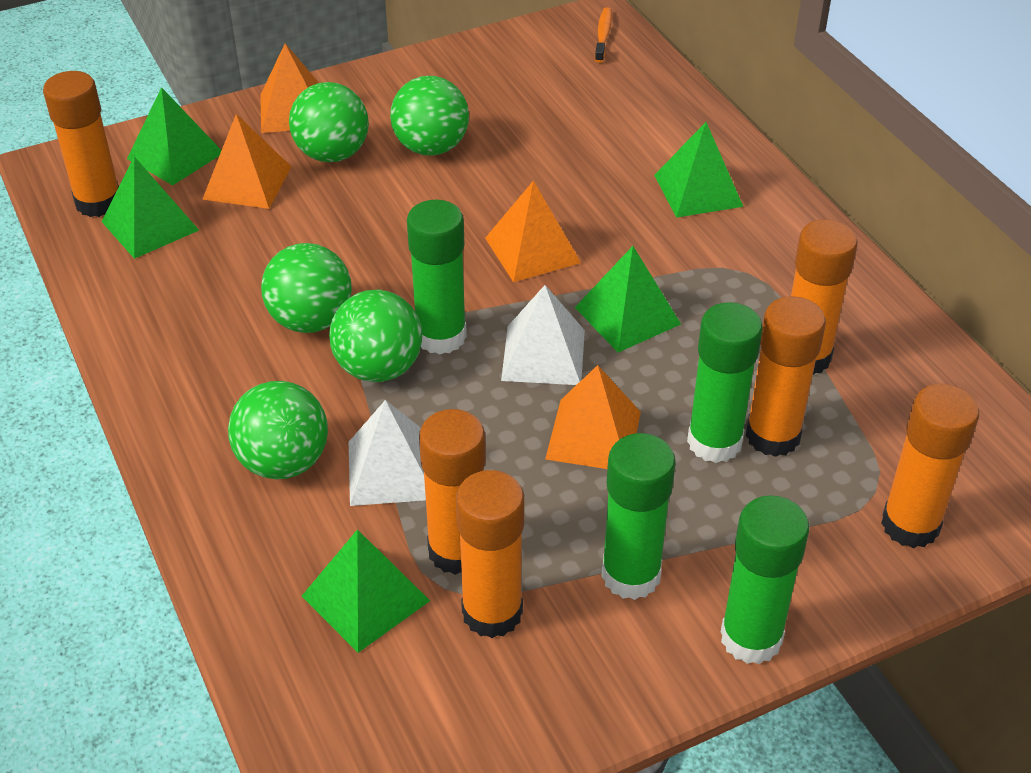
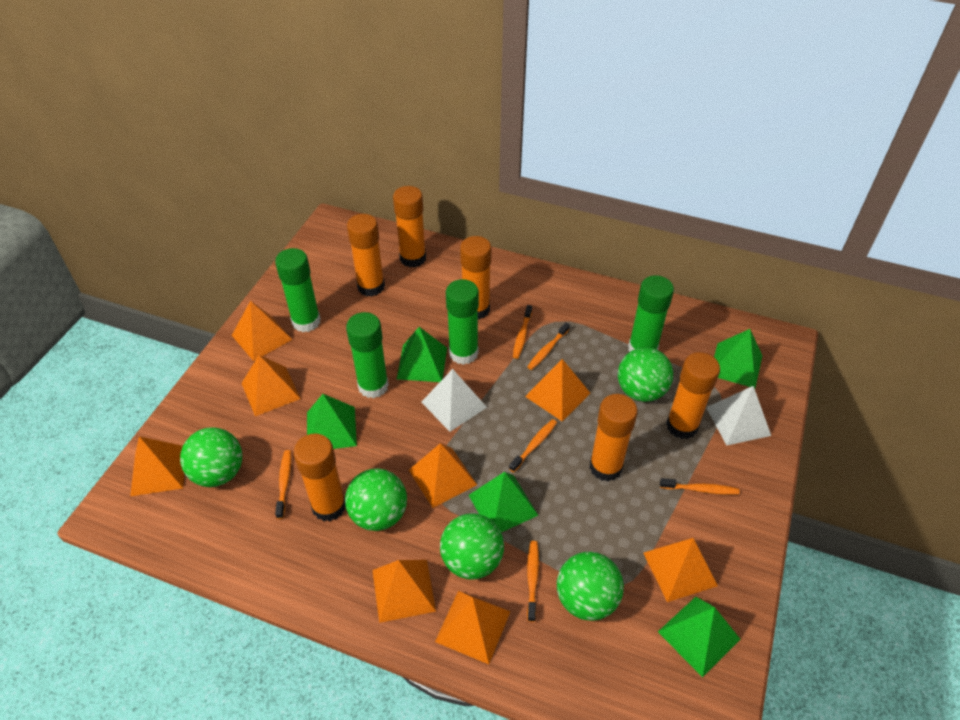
orange pyramid: [202,114,291,209] [260,44,319,133] [485,180,581,282] [545,365,641,469] = 4 -> [130,436,184,496] [232,301,292,361] [241,355,301,416] [372,560,436,623] [409,443,477,508] [435,591,511,664] [525,359,590,421] [643,538,718,602] = 8
orange toothbrush: [595,7,612,63] = 1 -> [275,450,291,519] [509,419,557,472] [513,305,532,359] [527,322,570,370] [527,541,539,622] [660,478,739,495] = 6

